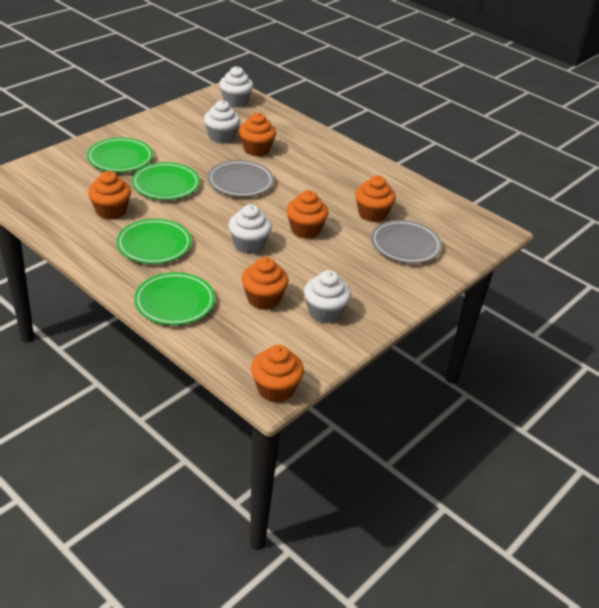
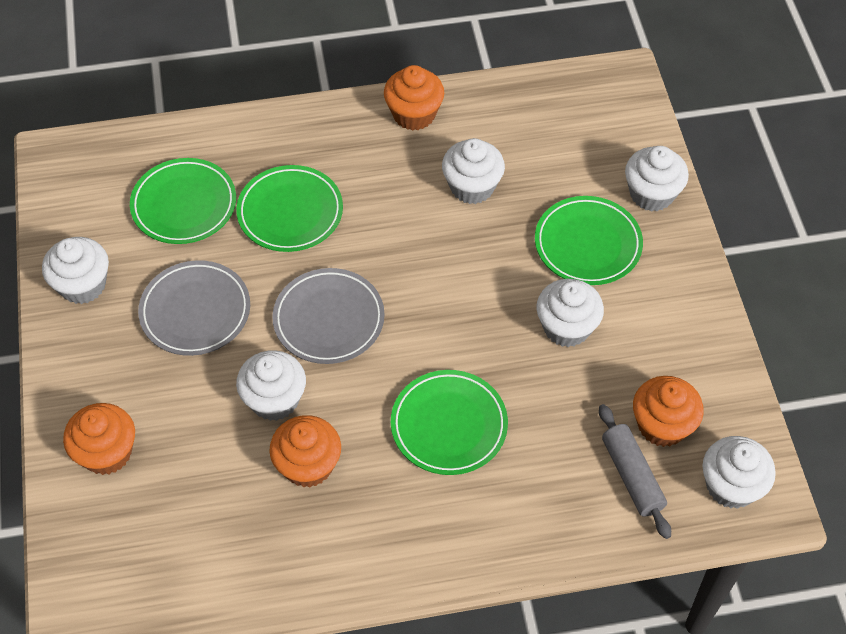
grey rolling pin: none = 0 -> [599,404,671,539] = 1
orange cupcake: [88,171,131,220] [239,113,276,156] [242,257,289,310] [251,345,304,402] [287,190,329,239] [355,175,396,222] = 6 -> [63,403,135,475] [269,415,341,488] [384,65,444,131] [633,376,704,447] = 4
white cupcake: [204,100,240,144] [219,66,253,107] [228,204,272,254] [304,270,351,323] = 4 -> [42,237,109,304] [236,350,306,421] [442,138,505,204] [536,279,604,347] [625,146,689,212] [703,436,776,509] = 6

